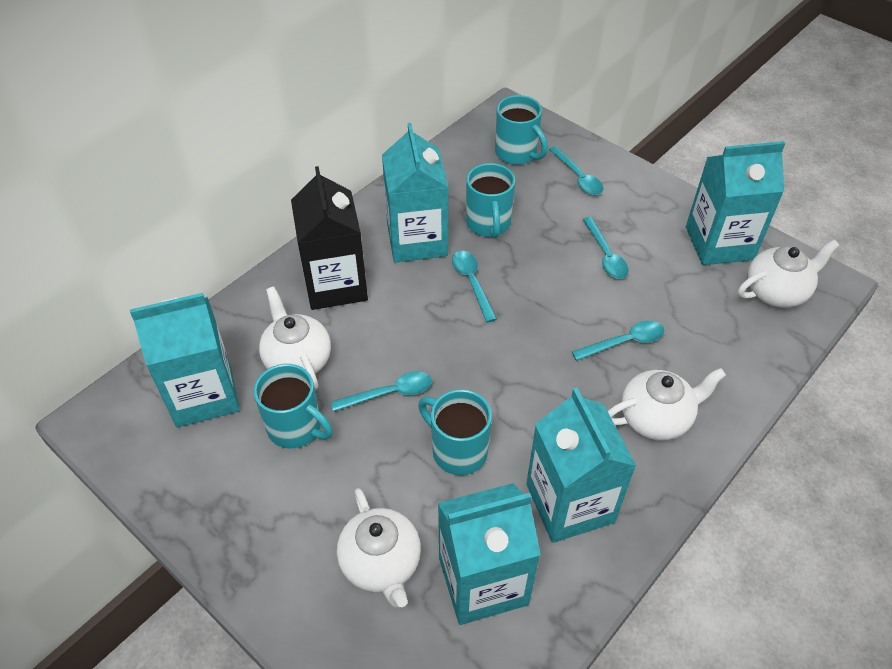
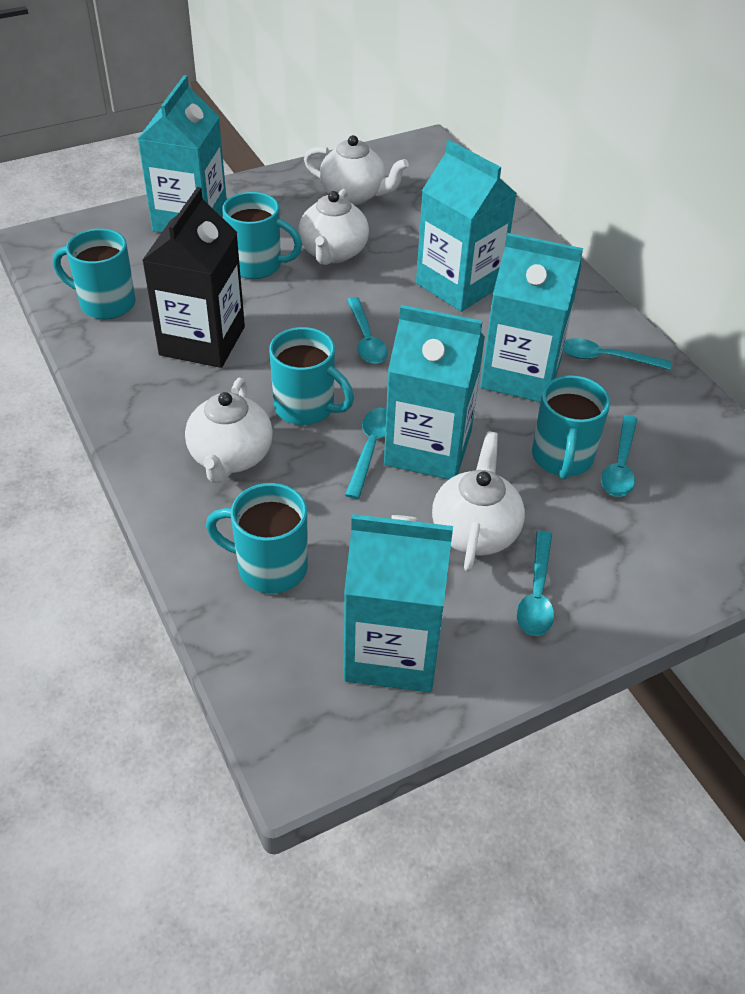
turquoise mug: [254,364,333,448] [418,389,492,475] [466,163,515,239] [495,95,548,165] = 4 -> [53,229,136,319] [206,483,308,594] [222,192,302,279] [269,327,354,425] [532,375,610,480] = 5

